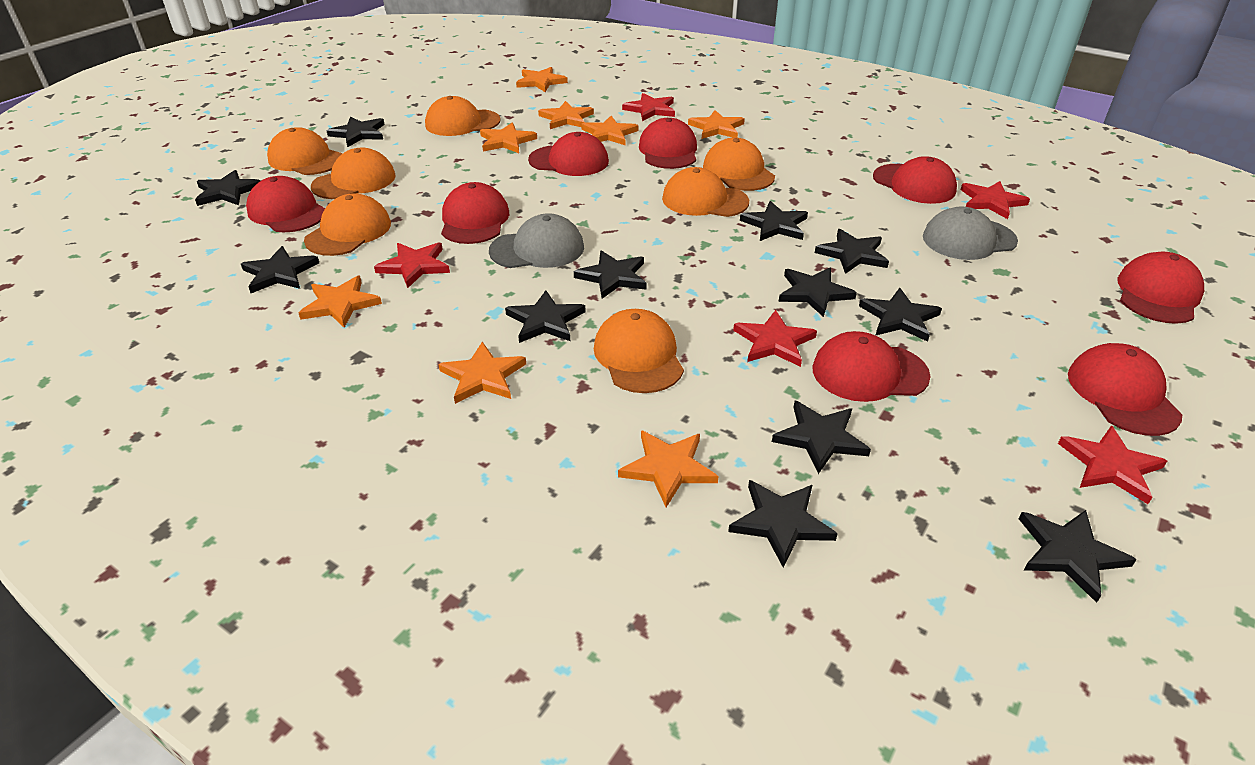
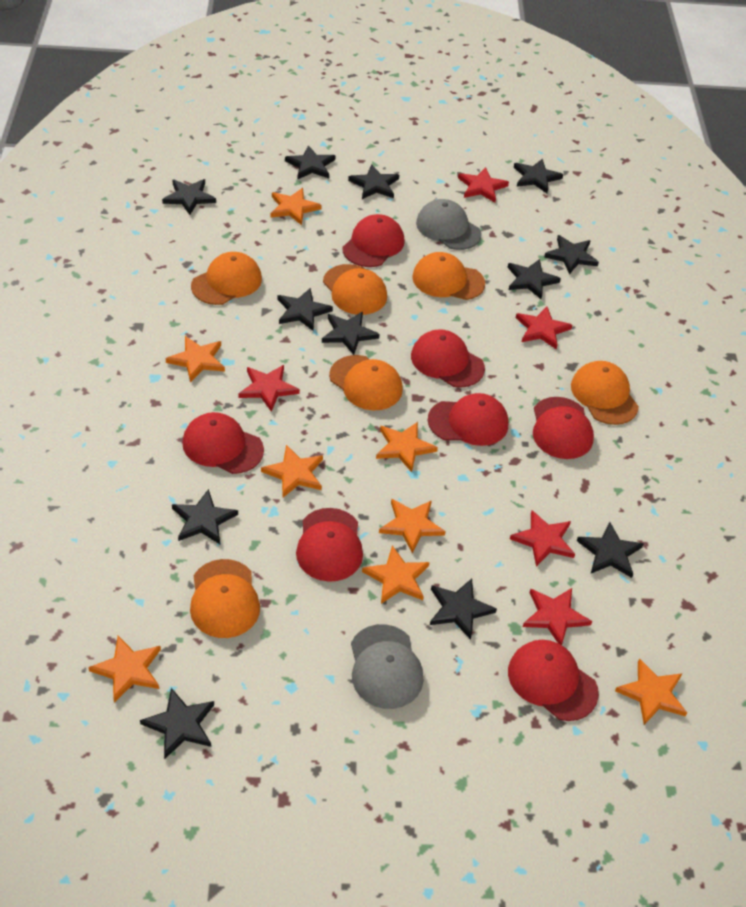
orange cap: [267,127,343,175] [304,193,391,256] [311,148,396,199] [425,96,500,136] [594,309,684,393] [662,167,749,217] [703,138,775,191] = 7 -> [190,559,260,638] [191,252,262,305] [323,264,387,315] [329,355,403,411] [412,252,485,300] [571,361,639,425] = 6
red cap: [246,176,325,232] [441,182,509,244] [528,132,609,176] [639,118,697,169] [812,331,931,402] [873,156,957,204] [1068,343,1182,436] [1117,252,1204,324] = 8 -> [182,412,264,474] [296,508,363,582] [342,214,405,267] [411,329,485,388] [428,393,508,446] [508,640,599,721] [533,397,594,459] = 7

